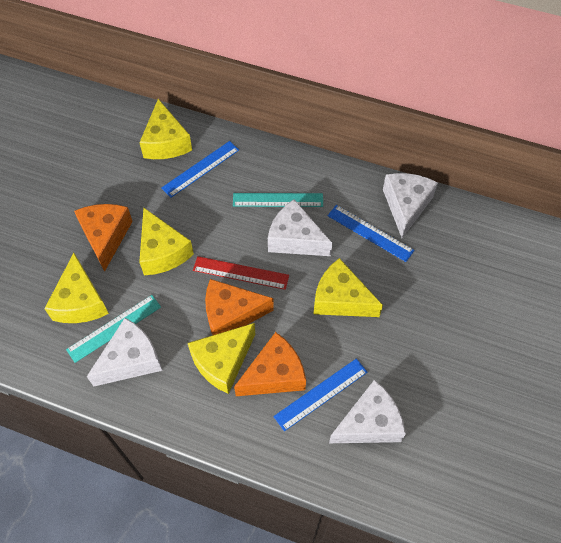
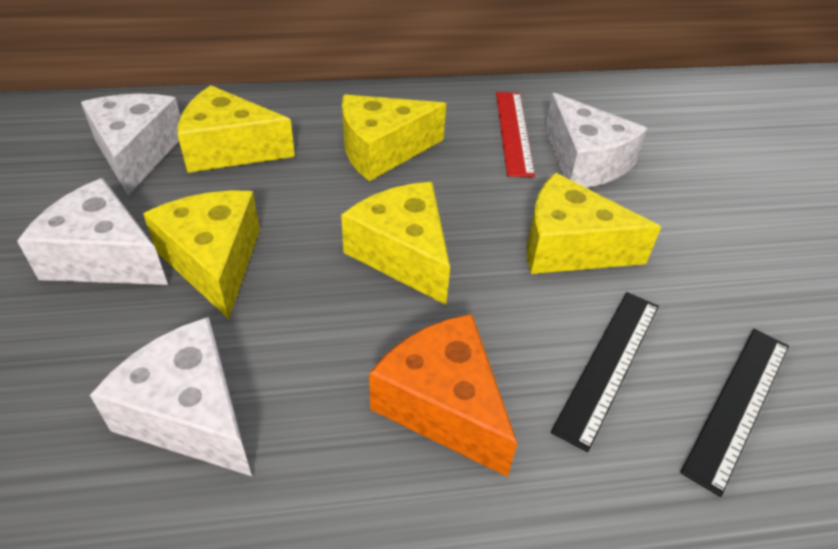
black ruler: none = 0 -> [551,292,659,452] [680,329,789,497] = 2
blue ruler: [161,141,239,198] [273,358,368,431] [328,205,415,262] = 3 -> none = 0
orange cheese: [74,204,133,272] [205,279,274,335] [234,332,306,396] = 3 -> [369,314,517,477] = 1
turquoise ruler: [66,295,161,363] [233,193,323,207] = 2 -> none = 0

